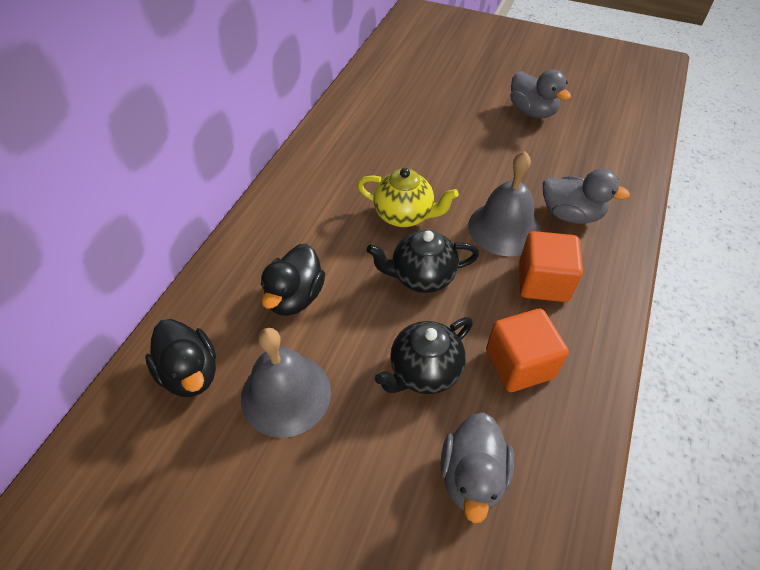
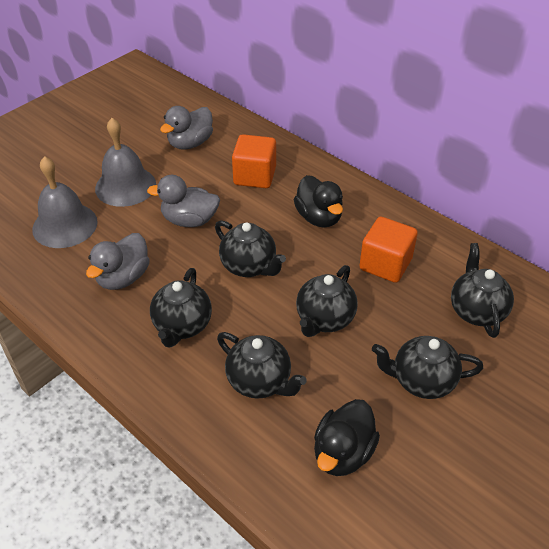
black teapot: [367,230,479,293] [375,317,473,394] = 2 -> [150,268,212,348] [215,220,286,277] [217,332,307,399] [296,265,358,337] [372,336,483,399] [451,243,514,338] = 6
yellow teapot: [357,168,459,227] = 1 -> none = 0

